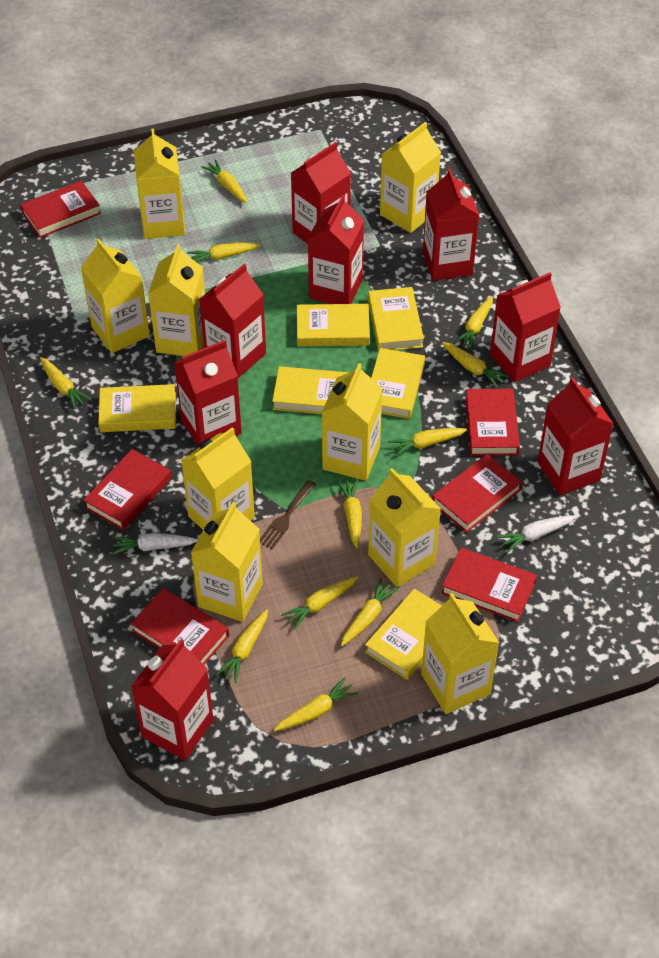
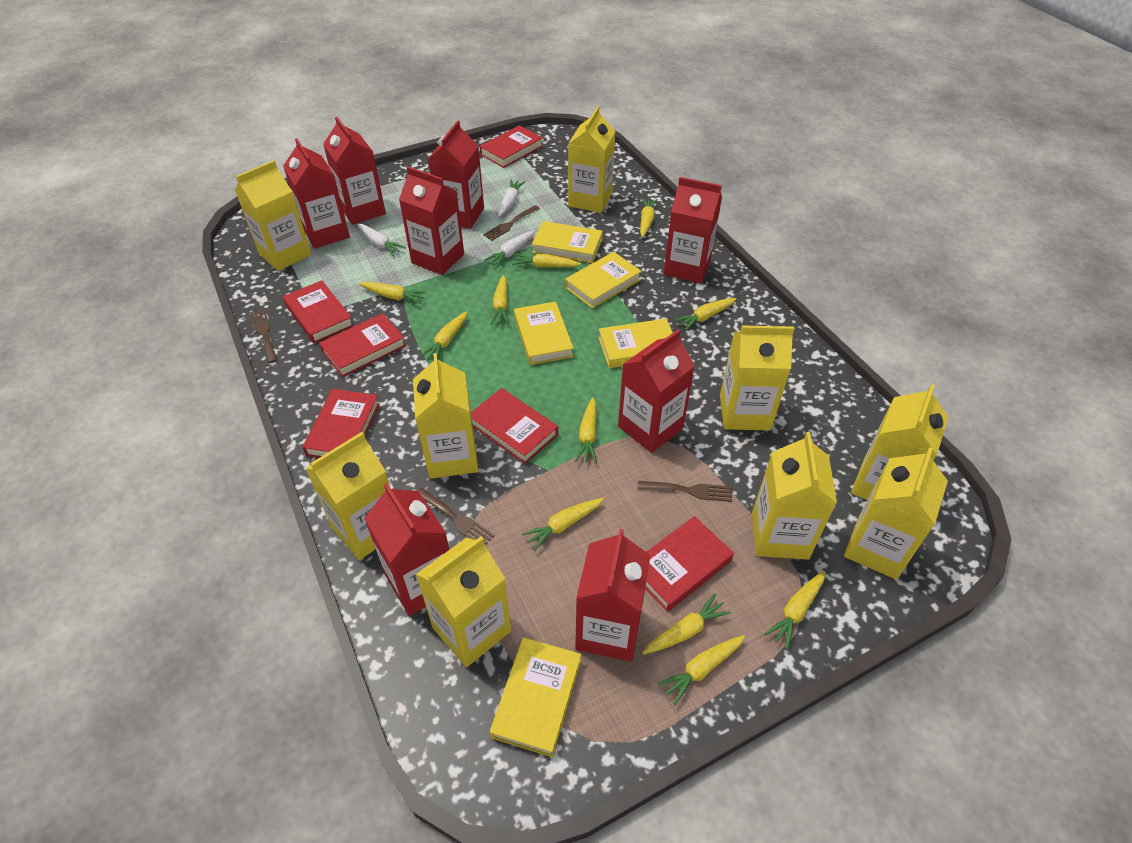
brown fork: [260,480,316,549] = 1 -> [250,309,278,363] [417,487,495,545] [483,205,540,241] [637,481,732,502] = 4
white carrot: [112,533,198,555] [497,515,577,553] = 2 -> [357,224,406,256] [484,230,535,267] [498,179,525,217] = 3
yellow book: [98,384,176,432] [272,366,349,414] [297,304,370,346] [365,589,442,680] [368,287,424,351] [371,348,425,419] = 6 -> [490,637,581,757] [514,302,574,365] [532,221,602,263] [565,252,642,309] [598,318,673,368] = 5

